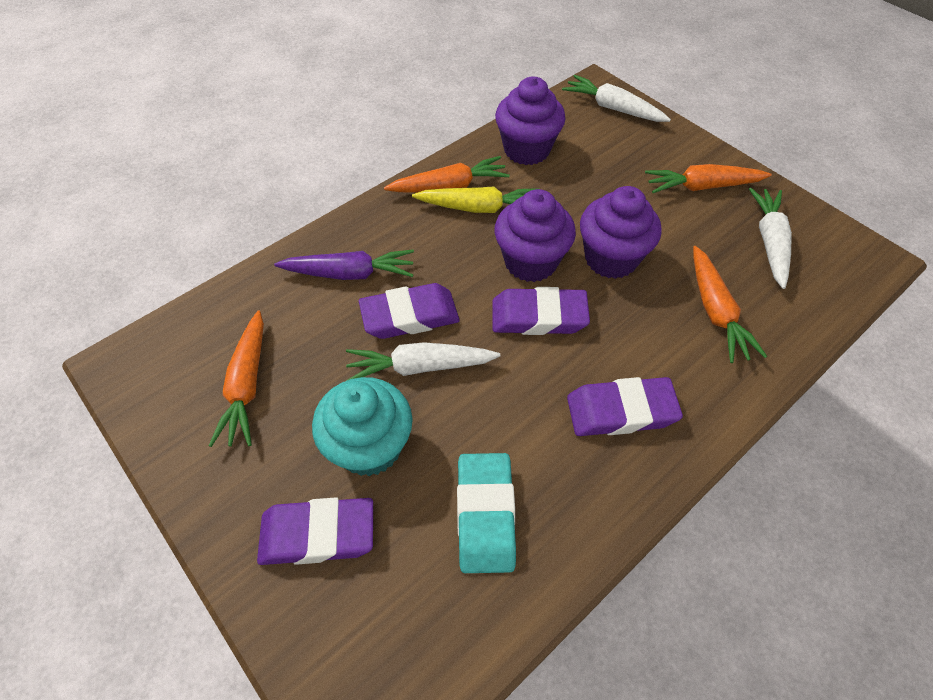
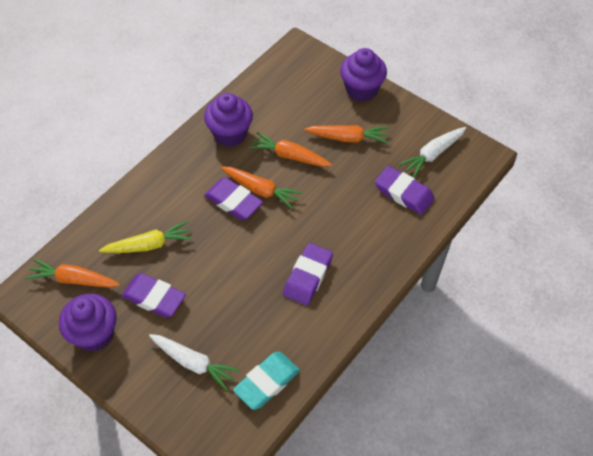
purple carrot: [274,250,414,280] = 1 -> none = 0
turquoise cupcake: [312,377,413,476] = 1 -> none = 0
white carrot: [346,342,500,381] [562,75,671,122] [749,188,792,289] = 3 -> [149,334,240,391] [398,127,466,178] = 2

